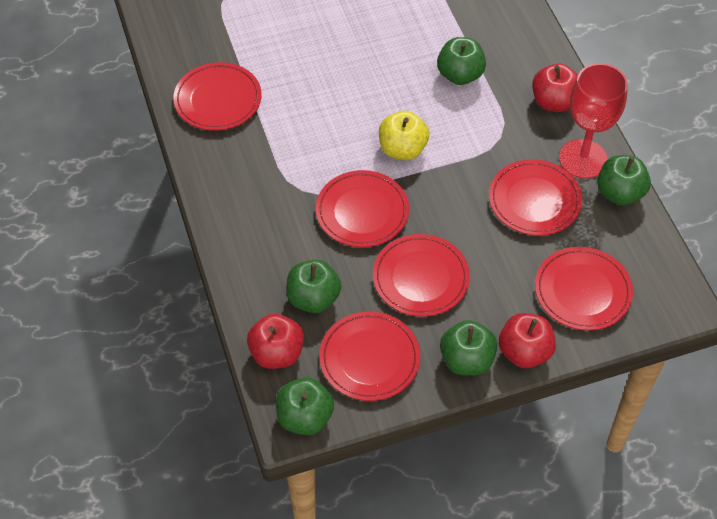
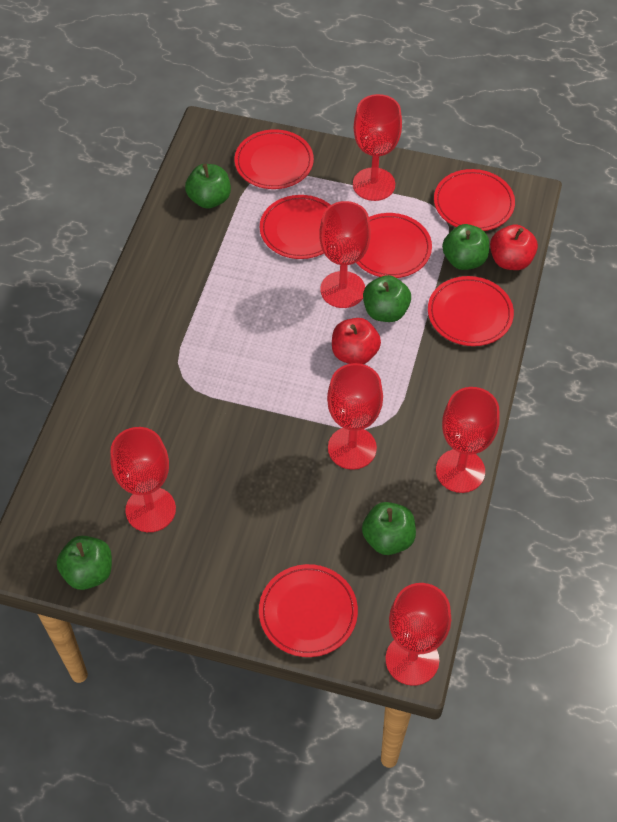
red apple: [247,314,304,369] [499,313,556,368] [532,64,578,112] = 3 -> [332,318,381,364] [490,224,538,270] = 2
red goblet: [559,63,628,179] = 1 -> [110,427,176,532] [319,201,371,308] [327,363,383,470] [353,94,402,201] [385,583,451,686] [436,387,500,493] = 6
yellow apple: [379,111,429,160] = 1 -> none = 0

